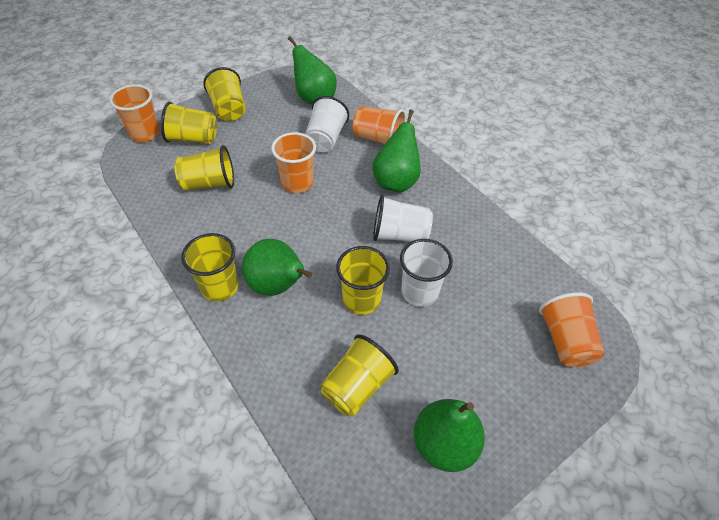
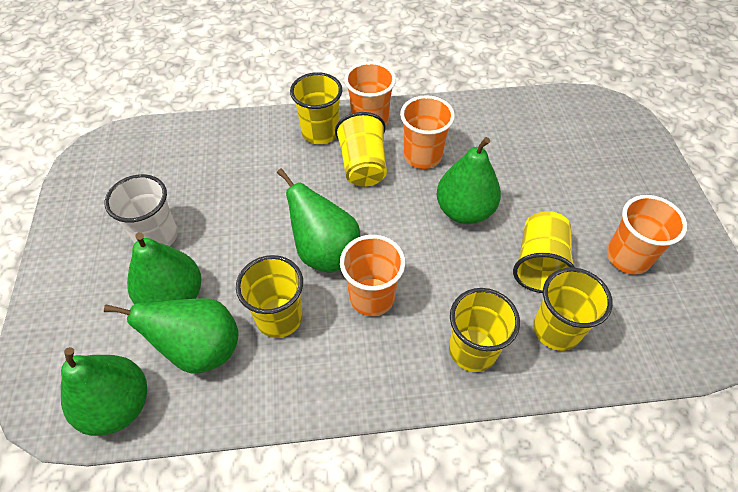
green pear: [242,239,312,296] [288,36,337,105] [372,109,421,192] [414,399,485,472] = 4 -> [61,347,147,436] [104,298,239,373] [127,232,201,304] [277,168,360,273] [437,137,501,224] = 5
white cup: [305,96,349,152] [373,195,433,242] [400,239,453,307] = 3 -> [105,174,178,246] = 1

